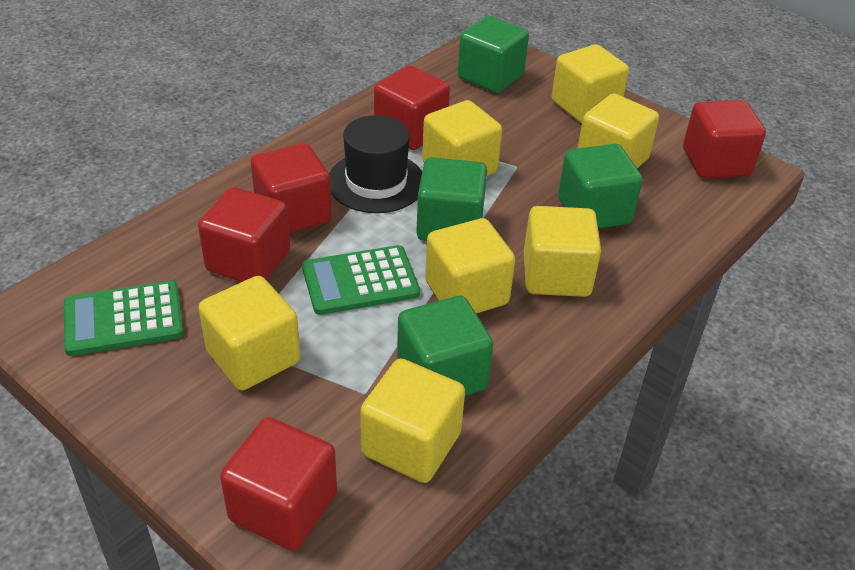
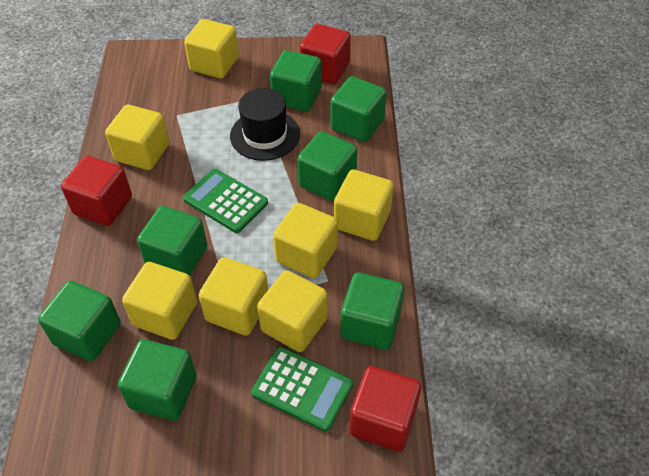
green cube: [397,296,493,396] [416,157,487,241] [458,16,529,93] [558,144,643,228] = 4 -> [38,281,121,361] [118,339,197,421] [137,206,207,276] [270,50,322,112] [297,131,358,202] [331,76,387,142] [340,273,404,350] = 7
red cube: [198,187,290,282] [220,417,337,551] [251,143,332,233] [374,66,450,150] [683,100,766,178] = 5 -> [61,156,132,226] [300,24,351,84] [350,366,421,452] = 3

